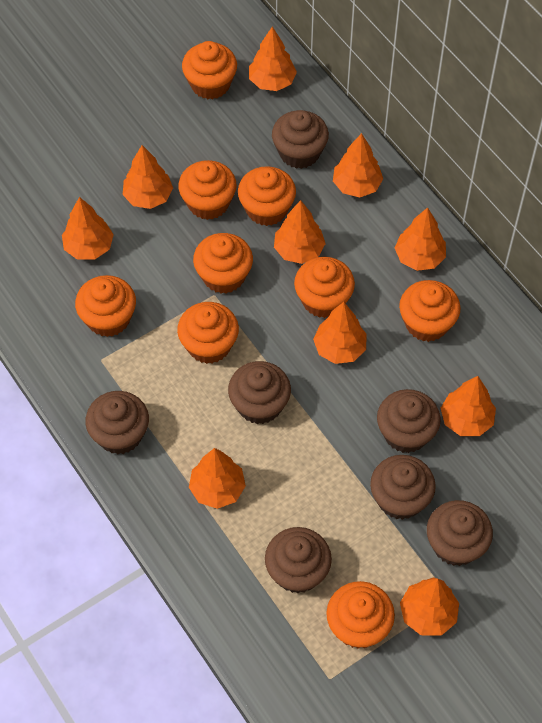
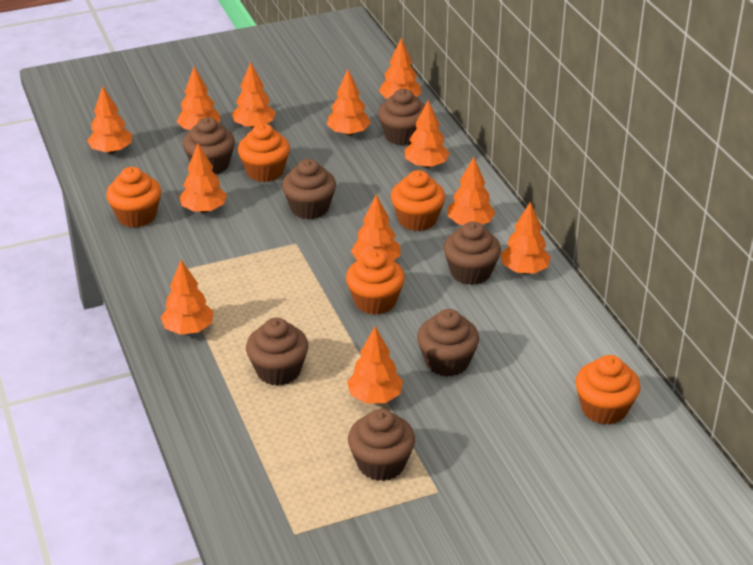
orange cupcake: [75,275,136,337] [177,302,239,364] [178,160,237,220] [182,41,237,99] [193,233,253,294] [238,166,296,226] [294,257,355,318] [326,581,395,649] [399,280,461,342] = 9 -> [106,167,161,227] [238,123,290,182] [346,250,405,315] [391,170,445,231] [575,355,640,425] = 5
orange tree: [62,197,114,260] [123,145,173,209] [189,448,246,509] [249,27,297,91] [274,200,326,264] [313,302,367,364] [333,133,383,197] [395,207,446,271] [400,577,459,635] [441,376,496,436] = 10 -> [87,86,132,154] [160,260,214,335] [177,67,221,130] [179,143,227,213] [232,62,276,129] [327,69,371,136] [347,326,403,404] [351,194,401,261] [379,38,422,99] [405,100,450,168] [448,157,495,225] [500,202,551,274] = 12

